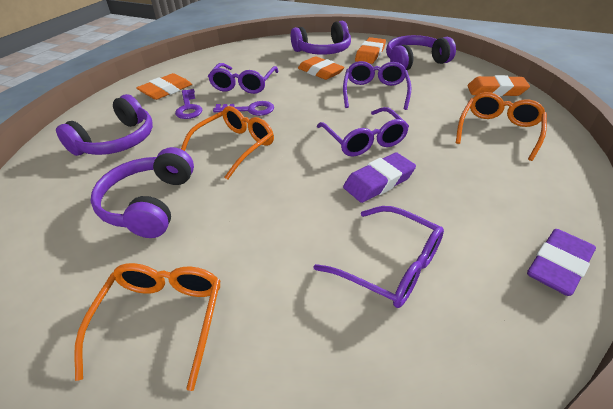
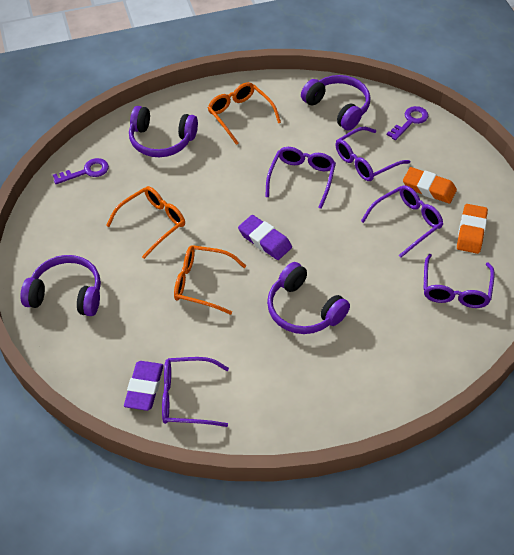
orange eraser: [136,73,192,100] [298,56,344,80] [355,37,386,64] [467,75,530,96] = 4 -> [403,167,457,204] [457,204,488,254] = 2
purple glasses: [208,63,279,94] [313,206,444,308] [317,107,409,157] [343,61,411,110] = 4 -> [162,357,229,427] [265,147,336,209] [335,127,410,181] [361,185,443,258] [423,254,495,308] = 5

